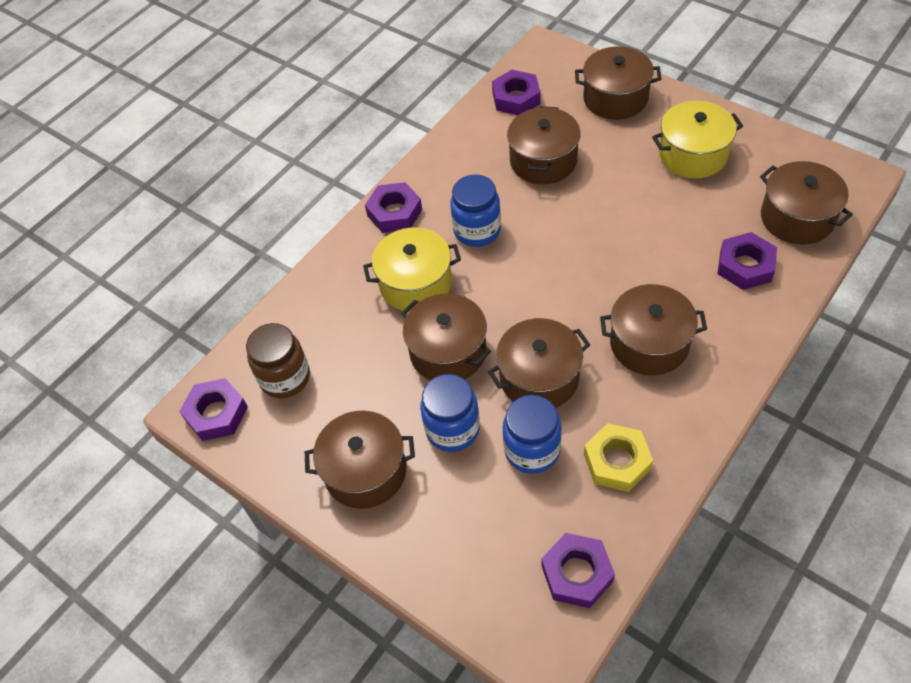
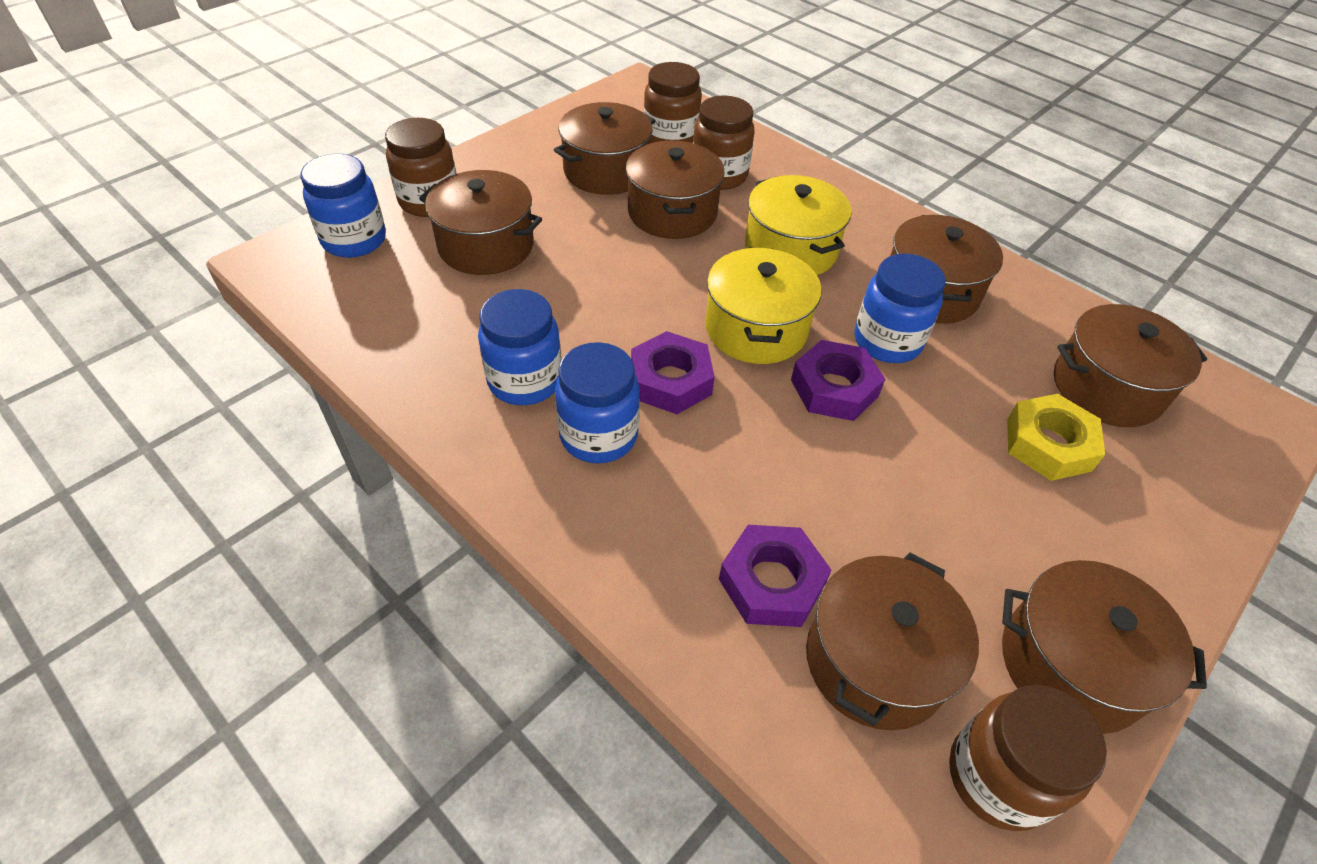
blue jar: [420,374,480,452] [450,174,501,247] [503,395,562,474] = 3 -> [301,154,386,258] [478,289,562,405] [555,342,640,463] [854,254,946,363] = 4
brown jar: [246,323,310,398] = 1 -> [385,118,456,217] [644,62,702,143] [693,95,755,190] [949,685,1107,831] = 4
purple nut: [179,378,248,441] [365,182,422,233] [492,70,541,115] [541,533,615,608] [718,232,777,290] = 5 -> [631,331,715,414] [719,525,832,627] [791,340,885,421] = 3

